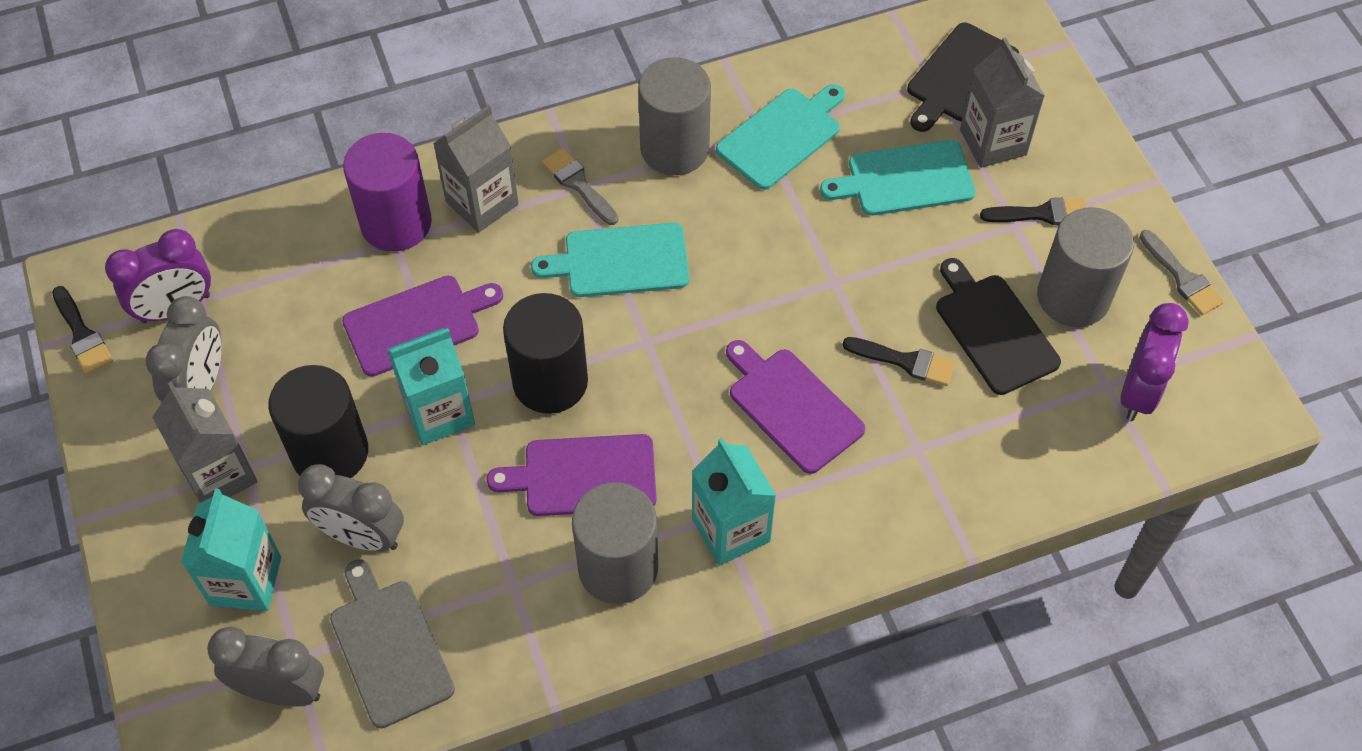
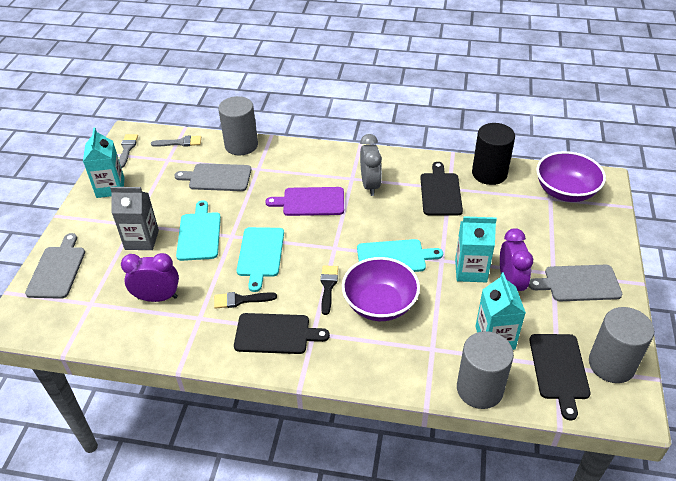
black brush: [52,286,113,374] [842,337,955,386] [980,198,1087,225] = 3 -> [214,292,277,309] [320,265,338,315] = 2
black cutting board: [907,23,1019,132] [936,258,1061,395] = 2 -> [234,313,330,354] [420,162,463,215] [529,334,590,420] = 3
black cylinder: [268,365,368,478] [503,293,588,414] = 2 -> [472,123,515,185] = 1
grey carton: [152,381,257,503] [433,105,519,233] [960,37,1045,168] = 3 -> [110,187,159,250] = 1
grey clock: [146,296,222,402] [207,626,324,706] [298,464,404,552] = 3 -> [360,134,382,196] = 1
grey cutting board: [330,559,455,728] = 1 -> [25,233,85,299] [174,163,251,191] [529,265,623,301] = 3
purple bowl: none = 0 -> [342,257,420,321] [536,151,606,202] = 2
purple cutting board: [342,276,503,377] [487,434,657,516] [726,340,865,474] = 3 -> [265,187,344,216] = 1
purple cylinder: [343,133,432,252] = 1 -> none = 0

